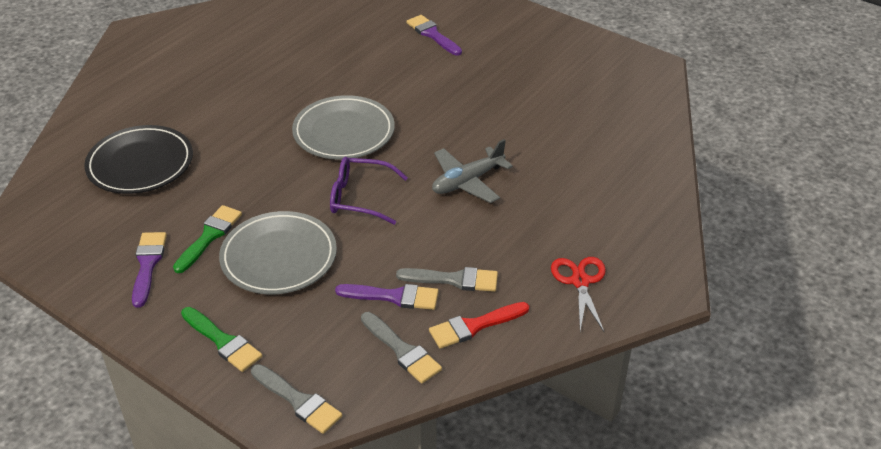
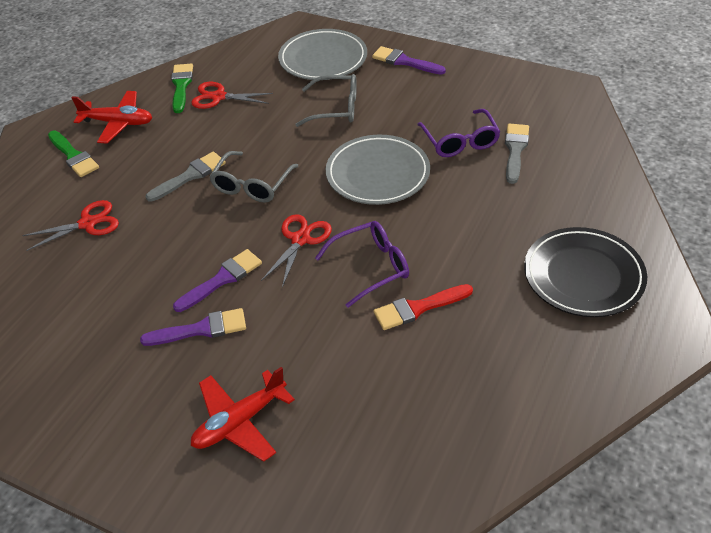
grey brush: [251,364,342,434] [361,312,442,384] [396,267,498,292] = 3 -> [146,152,226,202] [505,124,529,184] = 2
grey glasses: none = 0 -> [209,151,298,203] [295,74,357,127] = 2
grey plane: [432,139,513,203] = 1 -> none = 0
purple glasses: [330,157,408,225] = 1 -> [315,221,409,308] [417,109,501,157] = 2
red plane: none = 0 -> [71,91,152,144] [191,367,295,462] = 2
red scissors: [551,257,606,332] = 1 -> [22,200,119,251] [191,82,273,109] [261,214,332,287] = 3

